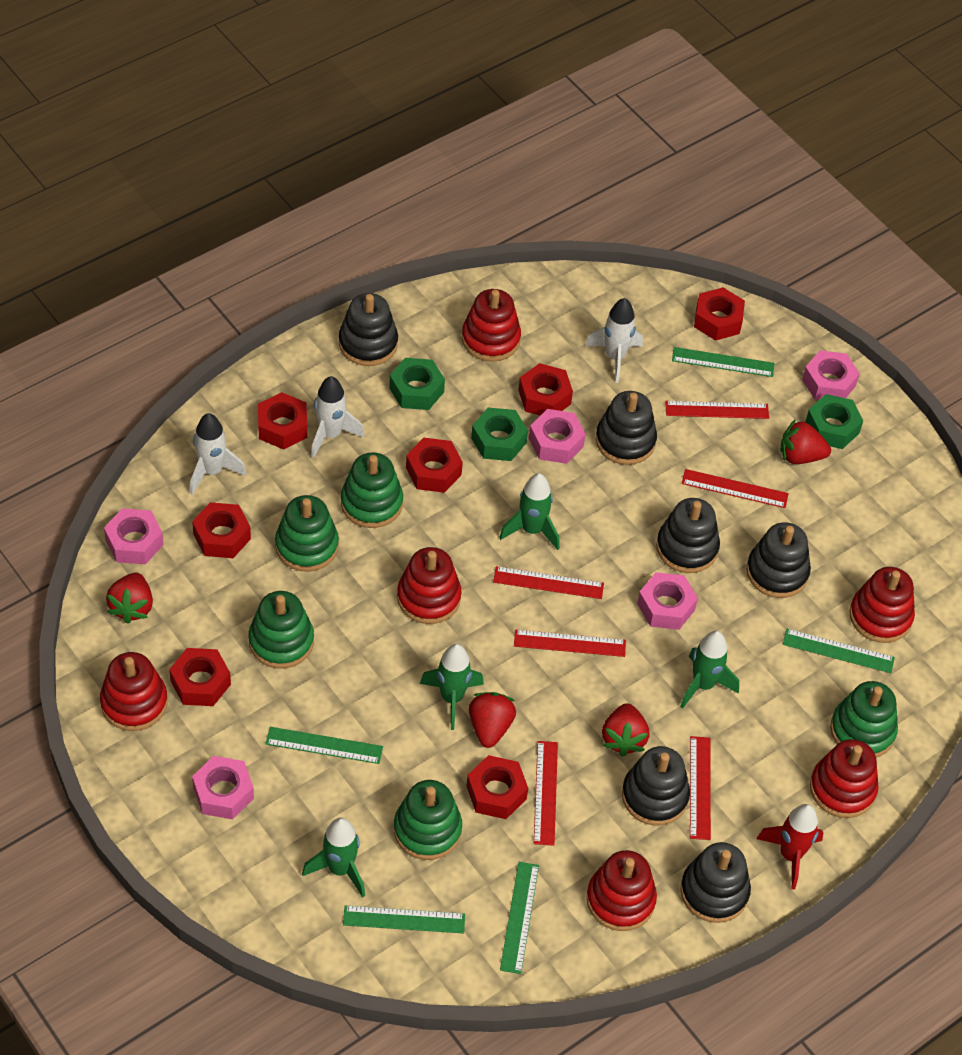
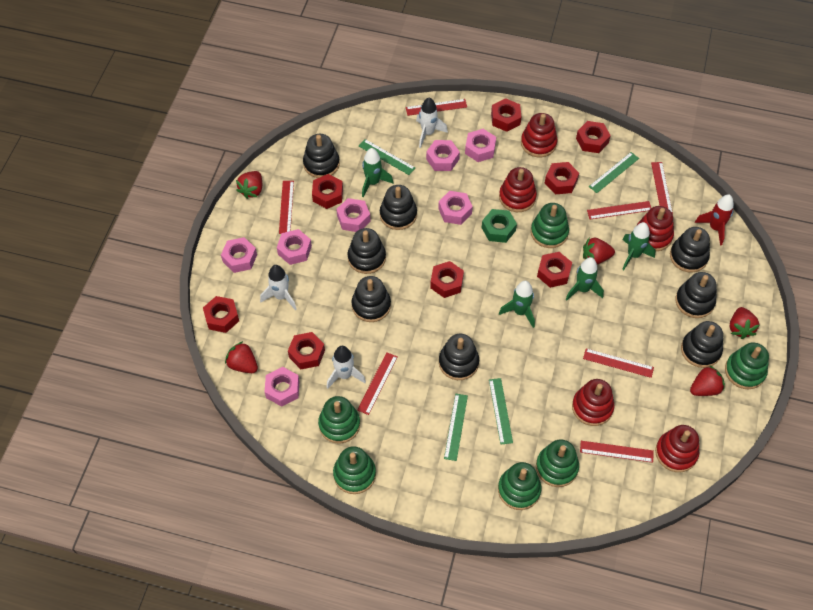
black stacking toy: [339,293,398,366] [595,391,657,465] [622,746,690,825] [656,498,720,573] [680,842,751,923] [746,522,811,598] = 6 -> [303,134,340,178] [348,228,386,274] [352,276,391,322] [380,185,417,230] [439,334,479,380] [670,227,710,273] [675,272,716,318] [681,321,723,368] = 8
green nut: [389,358,445,410] [471,408,528,461] [805,394,863,449] = 3 -> [482,209,517,243] = 1
green ruler: [266,727,383,764] [343,905,465,933] [500,862,539,974] [672,347,775,377] [783,629,895,673] = 5 -> [359,139,415,175] [444,394,468,461] [489,378,513,445] [589,152,639,193] = 4
green stacking toy: [249,591,314,669] [275,495,339,572] [341,452,403,528] [394,780,462,860] [830,681,898,757] = 5 -> [318,396,360,444] [333,446,376,494] [498,462,541,510] [531,203,569,248] [536,439,579,487] [725,342,769,389] = 6
pink nut: [104,508,164,564] [192,756,254,819] [529,409,586,464] [637,572,698,630] [802,350,860,400] = 5 -> [221,237,257,273] [265,367,299,407] [277,229,312,265] [336,198,371,232] [426,140,460,171] [438,191,473,225] [465,129,496,162] = 7
red nut: [169,648,231,706] [192,502,251,558] [258,392,308,450] [406,438,463,493] [466,755,528,819] [518,363,573,415] [694,287,745,341] = 7 -> [203,296,239,333] [288,332,325,369] [312,174,343,209] [430,261,464,298] [491,98,521,132] [537,252,572,288] [545,162,579,194] [576,121,611,153] = 8
red ruler: [493,566,604,599] [514,630,626,657] [534,741,558,846] [665,401,769,419] [682,469,789,508] [690,736,711,840] = 6 -> [279,181,294,234] [357,352,398,415] [406,99,467,116] [580,441,654,463] [583,348,654,378] [587,201,651,219] [651,162,673,214] = 7
red stacking toy: [100,652,168,731] [397,547,462,624] [462,289,521,362] [586,850,657,931] [810,739,879,818] [849,567,915,643] = 6 -> [499,167,537,212] [521,113,558,157] [572,379,614,426] [637,206,674,252] [655,425,699,472] = 5
red strawberry: [106,573,153,624] [469,692,516,748] [602,703,649,757] [780,419,831,464] = 4 -> [225,341,258,373] [236,171,262,199] [583,238,615,264] [690,365,725,396] [730,307,759,339] = 5

